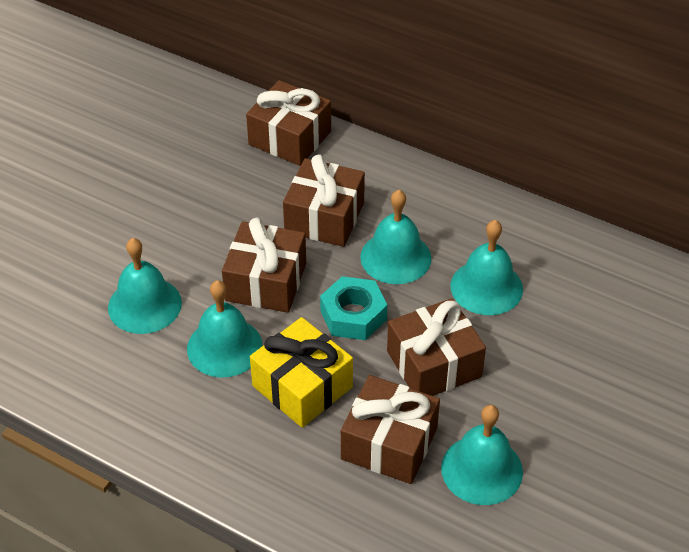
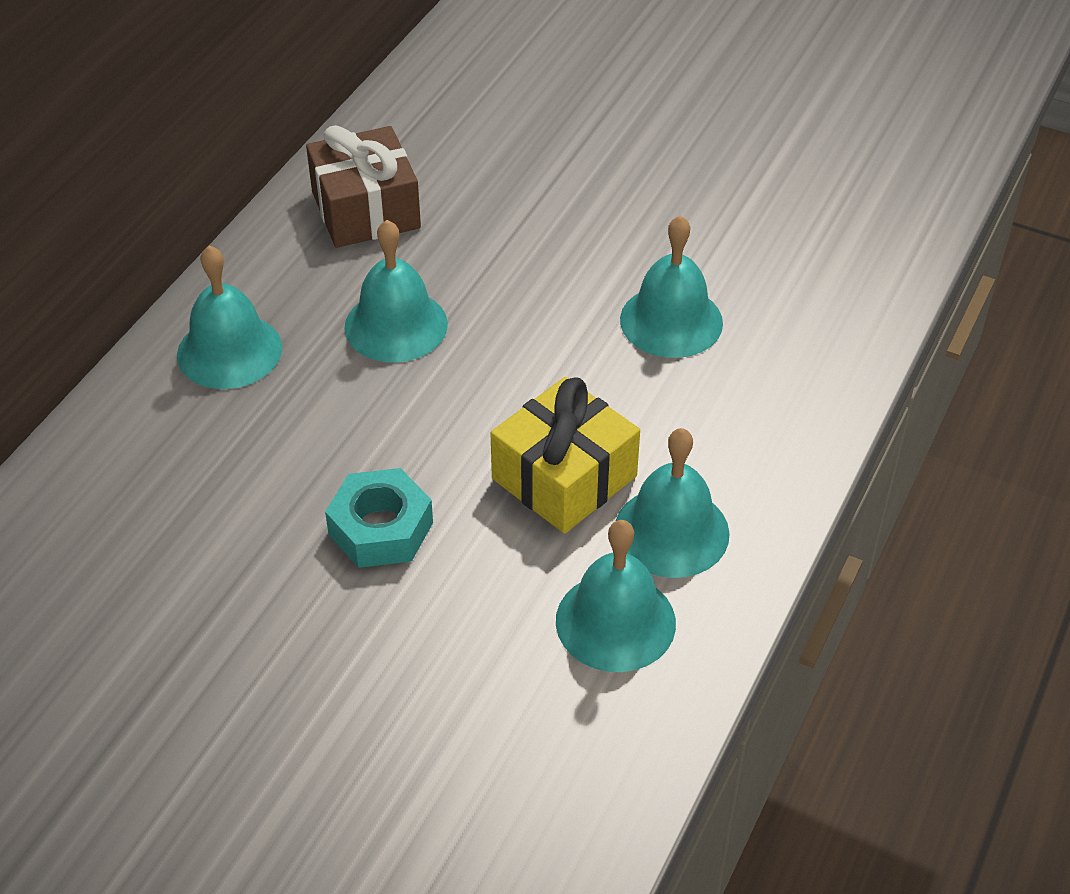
brown gift: [222,217,306,313] [246,80,331,166] [283,154,365,247] [341,375,440,484] [387,298,486,396] = 5 -> [306,125,421,248] = 1

